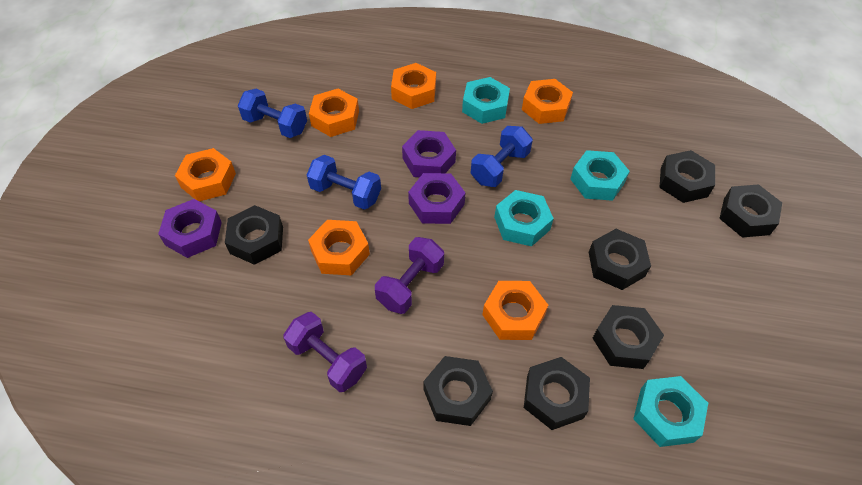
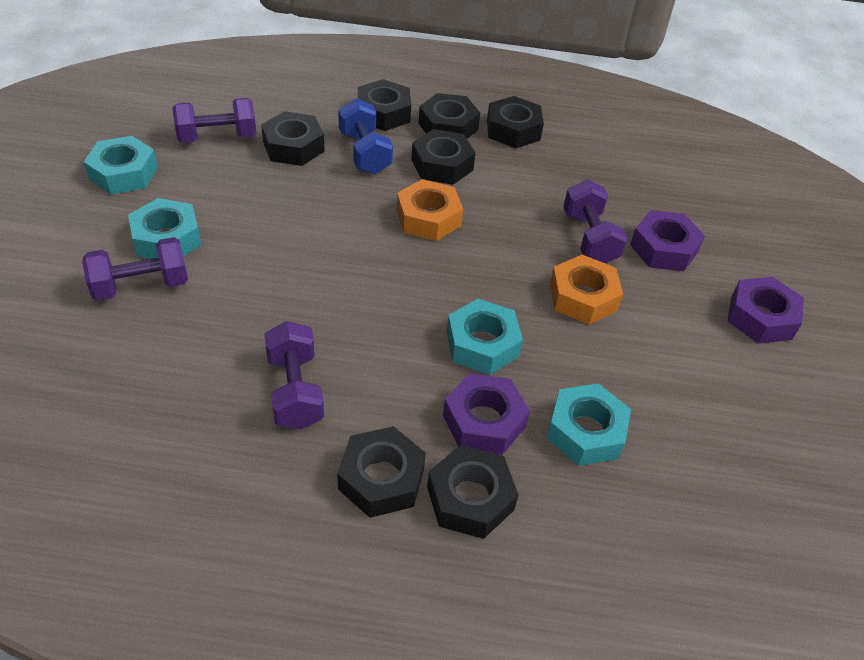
blue dumbbell: [238,89,307,138] [307,155,381,210] [471,126,533,187] = 3 -> [338,99,393,174] = 1
orange nut: [175,148,236,201] [308,220,370,275] [309,89,359,137] [391,63,436,109] [482,281,548,340] [522,79,573,124] = 6 -> [397,179,463,241] [550,255,623,325] = 2
purple dumbbell: [283,312,367,392] [375,237,444,314] = 2 -> [82,237,188,301] [172,98,256,143] [264,321,324,430] [563,180,628,263] = 4

